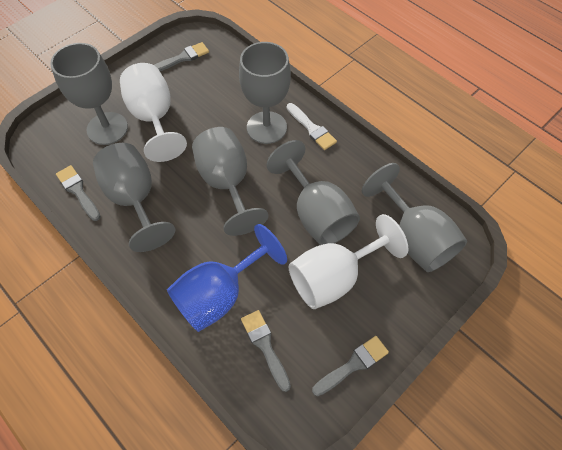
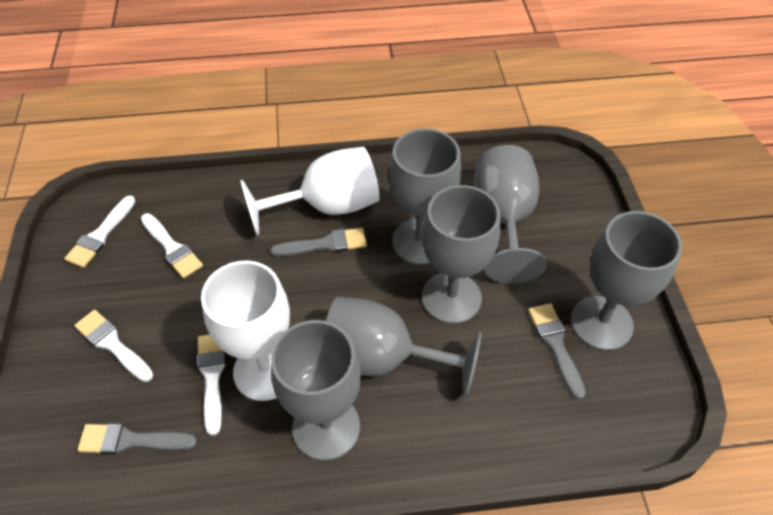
blue goblet: [167,224,287,332] = 1 -> none = 0
grey brush: [56,165,101,221] [154,42,209,71] [241,310,291,392] [312,336,389,396] = 4 -> [77,423,197,454] [270,227,367,257] [528,303,586,400] = 3
white brush: [287,103,337,150] = 1 -> [64,195,136,268] [74,310,153,382] [141,213,203,278] [197,334,226,436] = 4

